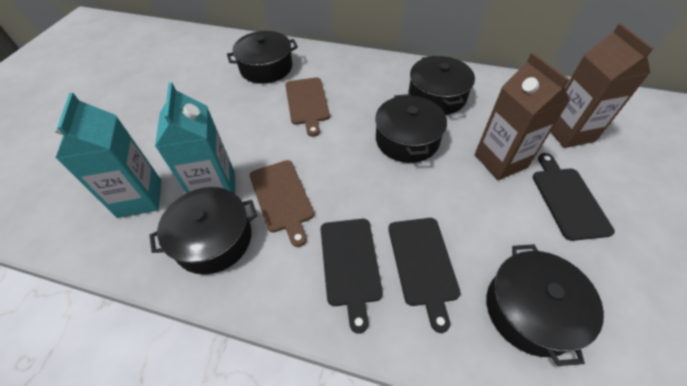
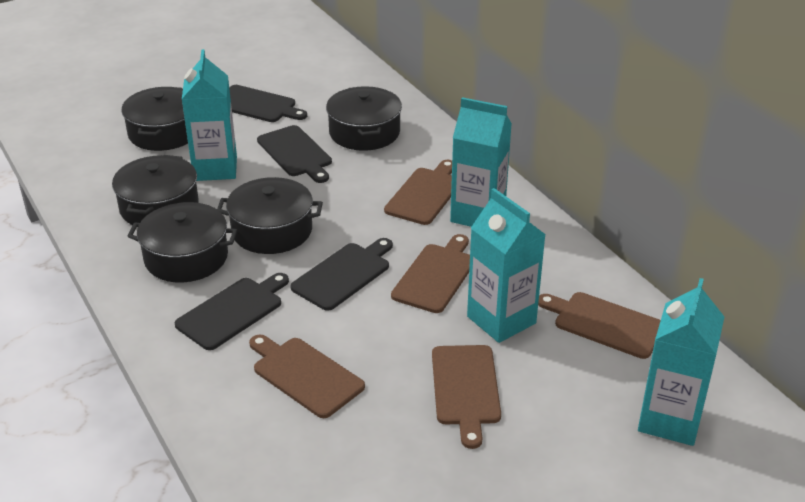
black cutting board: [321,219,383,334] [388,218,461,333] [533,153,615,241] = 3 -> [174,273,289,350] [229,85,307,122] [257,125,332,183] [290,238,393,311] = 4
brown carton: [475,53,570,180] [551,24,653,148] = 2 -> none = 0
brown cutting board: [250,160,314,247] [285,77,330,137] = 2 -> [249,334,365,418] [384,160,452,225] [391,234,470,313] [432,345,501,449] [538,292,661,359] = 5
turquoise carton: [55,92,161,218] [155,82,235,194] = 2 -> [182,49,237,181] [450,97,512,227] [467,188,546,343] [638,278,724,446] = 4

